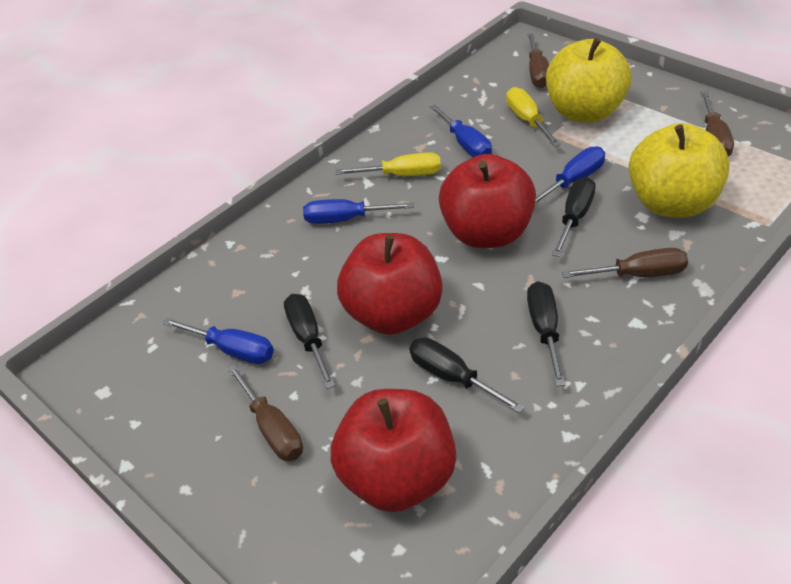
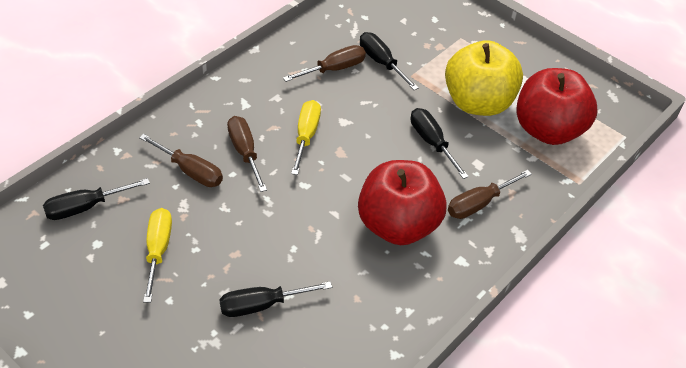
blue screwdriver: [163,318,274,364] [303,199,414,224] [430,104,492,157] [535,146,605,205] = 4 -> none = 0
red apple: [331,389,456,512] [337,233,443,335] [439,154,536,248] = 3 -> [358,160,447,245] [516,68,597,145] = 2
yellow apple: [546,38,632,123] [629,123,730,218] = 2 -> [445,40,523,116] = 1

